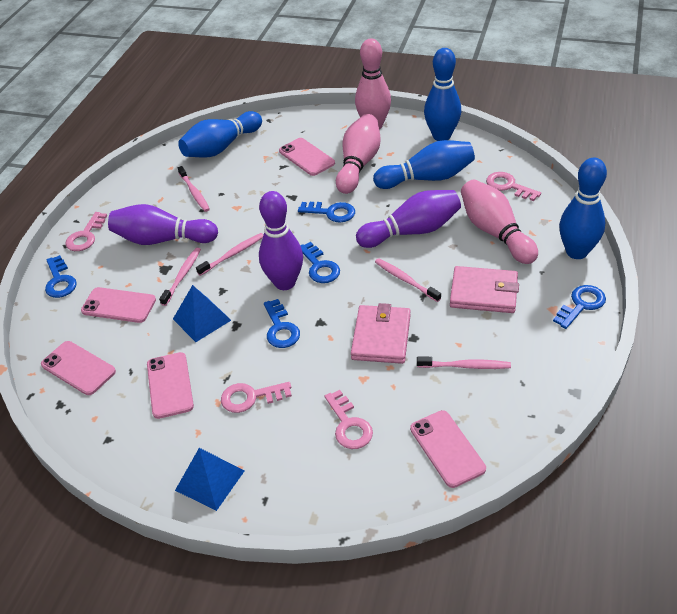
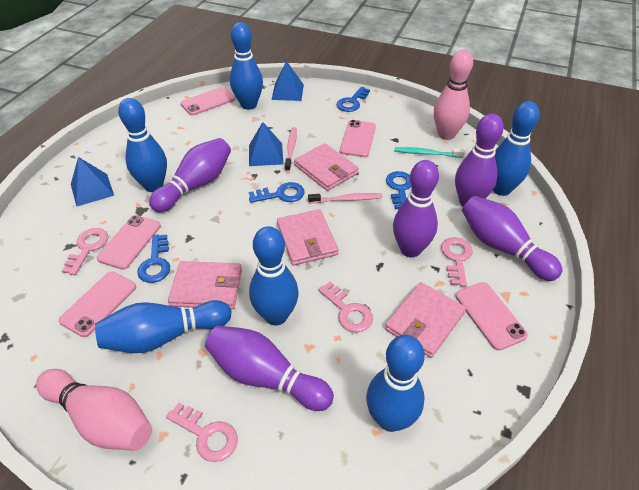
blue bowling pin: [178,111,262,157] [373,140,475,189] [424,48,461,141] [559,158,607,259] = 4 -> [95,300,232,353] [118,98,167,192] [230,22,263,110] [249,226,299,325] [366,335,425,432] [493,101,540,196] = 6
blue key: [45,255,77,298] [264,299,300,348] [298,202,355,223] [300,242,340,283] [553,285,606,329] = 5 -> [137,234,170,283] [249,182,305,203] [337,87,370,112] [386,171,411,209] = 4
blue pyramid: [173,285,231,342] [175,448,245,511] = 2 -> [71,157,114,207] [249,122,283,166] [272,61,304,101] = 3
pink bowling pin: [336,114,381,194] [355,38,391,129] [461,179,538,264] = 3 -> [36,369,152,451] [434,50,473,140] = 2
pink toothbrush: [159,248,201,306] [178,166,210,212] [196,233,263,276] [375,258,441,302] [417,356,511,369] = 5 -> [285,127,297,171] [308,193,383,203] = 2
pink wallet: [351,303,411,364] [450,266,519,313] = 2 -> [168,261,242,309] [277,209,339,266] [294,143,359,191] [385,282,466,358] = 4
purple bowling pin: [108,204,218,245] [259,191,303,290] [356,190,461,248] = 3 -> [149,138,231,212] [205,326,334,411] [393,160,439,258] [455,114,504,206] [462,196,562,281] = 5
turquoise toothbrush: none = 0 -> [395,147,465,158] = 1

